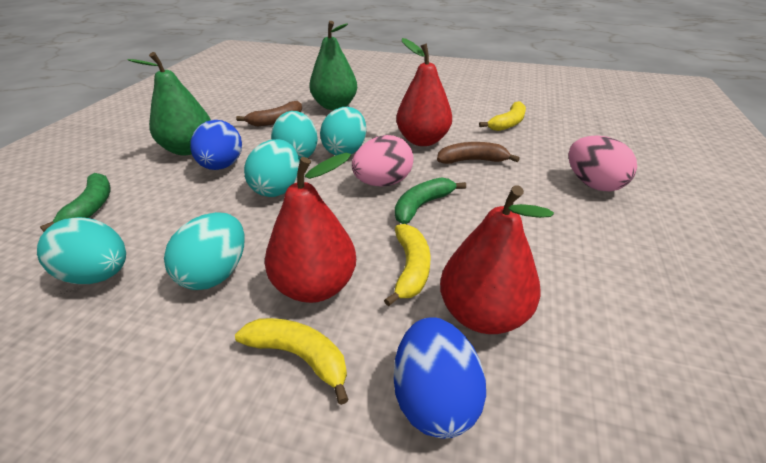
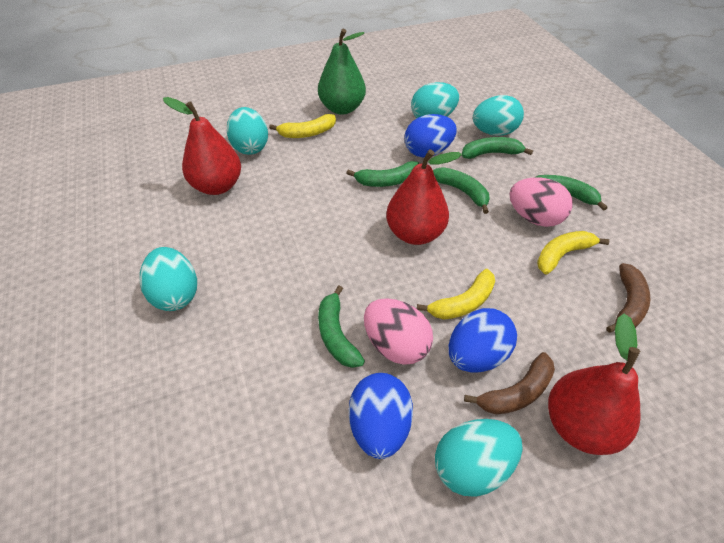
blue egg: [190,120,242,170] [394,317,486,439] = 2 -> [349,373,413,459] [405,114,457,158] [449,308,517,372] = 3
green banana: [40,173,111,232] [395,177,466,224] = 2 -> [318,285,365,368] [346,161,419,187] [433,167,490,214] [462,137,533,159] [536,175,608,211] = 5
green pear: [128,52,211,155] [309,21,357,110] = 2 -> [318,29,366,115] = 1

